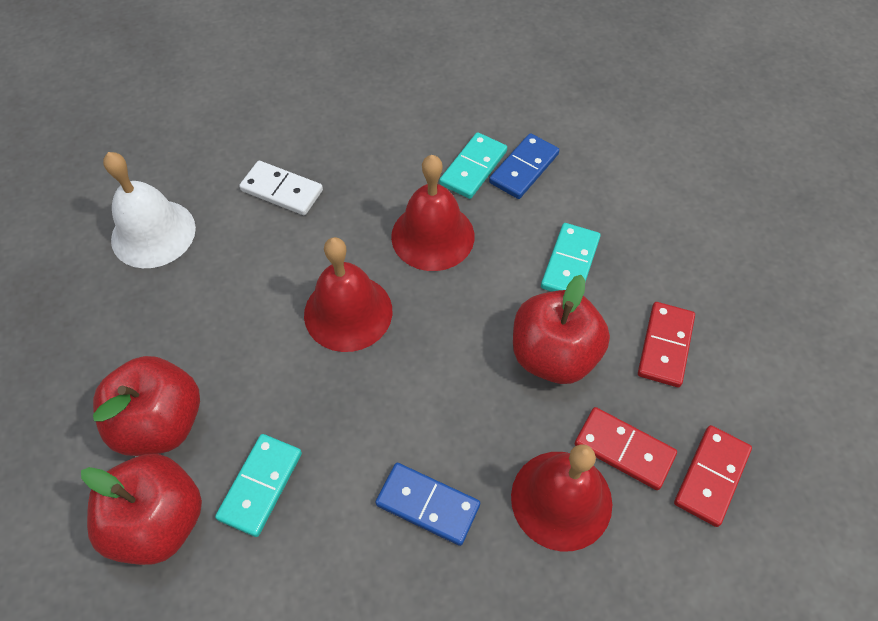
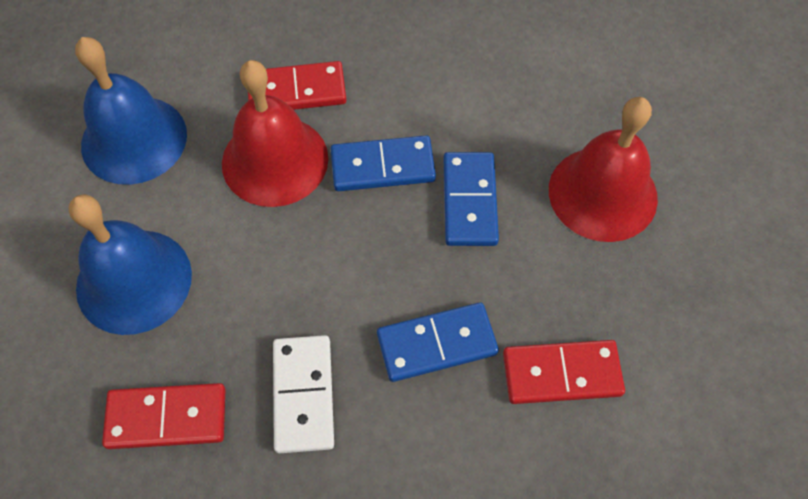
blue bell: none = 0 -> [69,194,192,335] [75,37,187,185] = 2
blue domino: [375,463,480,546] [489,133,559,199] = 2 -> [330,135,436,191] [377,302,499,382] [443,152,499,246] = 3
red apple: [81,454,202,565] [93,356,200,456] [513,275,610,384] = 3 -> none = 0
red bell: [304,237,392,352] [391,155,474,271] [511,444,612,551] = 3 -> [222,60,328,207] [549,97,658,242] = 2
turquoise domino: [215,434,302,537] [439,132,507,199] [541,223,601,292] = 3 -> none = 0
white bell: [103,152,196,268] = 1 -> none = 0

